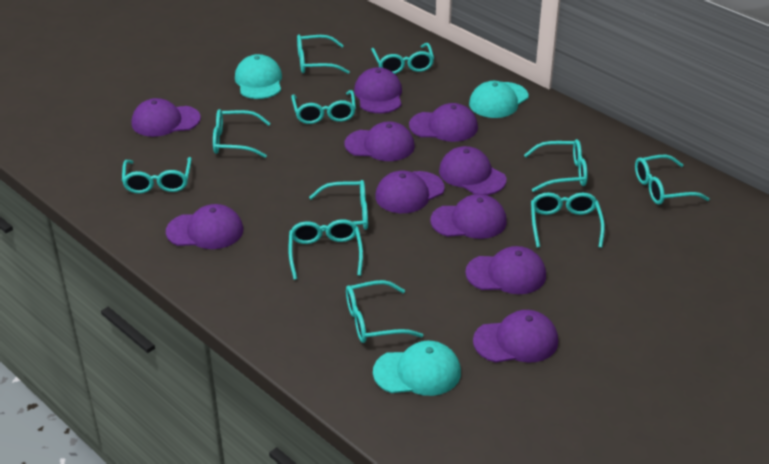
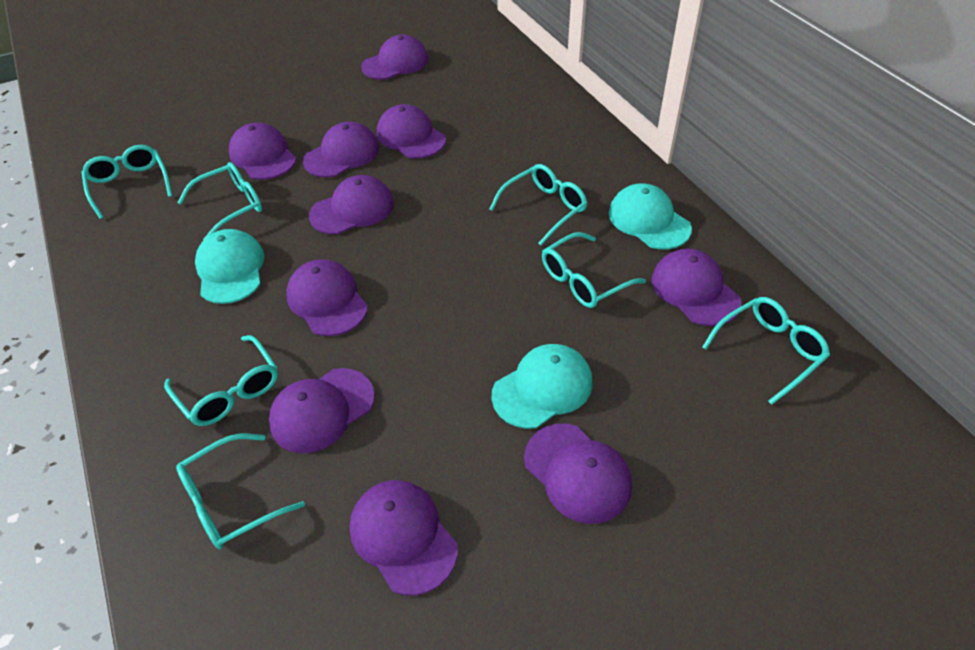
turquoise glasses: [122,157,192,194] [213,109,271,158] [288,219,363,280] [291,90,356,124] [297,34,350,74] [309,180,368,232] [346,280,423,343] [371,43,434,74] [524,139,588,192] [531,192,605,248] [635,155,710,205] = 11 -> [82,145,172,219] [164,335,278,426] [176,434,305,549] [178,162,262,240] [490,164,588,246] [542,232,646,308] [702,297,830,405] = 7

